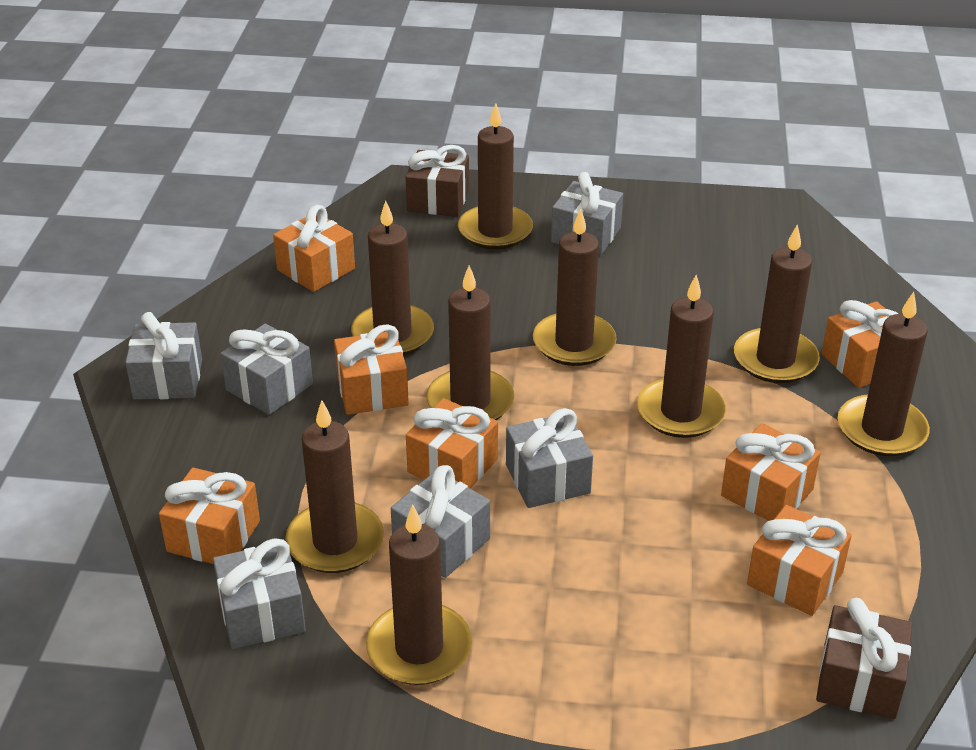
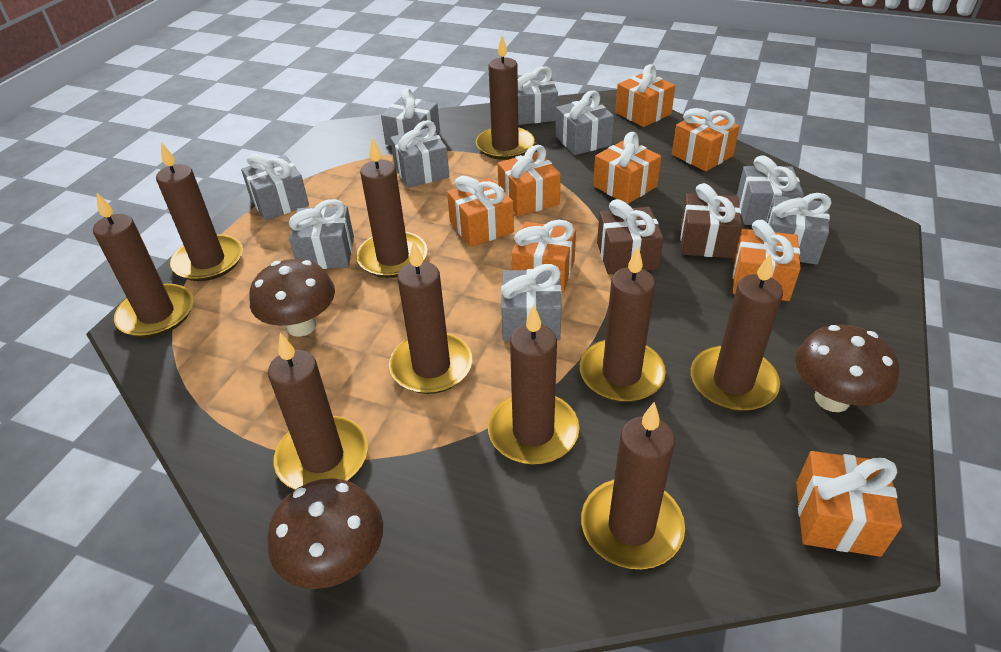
brown candle: [285,400,384,573] [351,201,434,355] [366,505,472,685] [426,266,514,420] [458,103,533,249] [533,209,617,366] [637,275,726,438] [734,224,820,383] [838,292,930,456] = 9 -> [93,192,193,338] [156,142,243,281] [268,333,368,490] [356,137,428,278] [389,240,472,394] [476,36,535,160] [488,304,579,465] [580,247,666,402] [581,402,685,569] [691,253,783,411] = 10
brown mushroom: none = 0 -> [249,259,335,337] [267,478,383,589] [795,325,899,412] = 3
grey gift: [125,312,202,400] [213,538,306,649] [221,324,313,415] [391,465,490,578] [506,408,593,508] [551,172,623,255] = 6 -> [241,153,309,220] [289,199,354,269] [381,88,440,146] [390,120,449,188] [501,264,562,341] [518,66,558,125] [555,91,614,155] [737,155,804,225] [767,193,832,265] = 9
orange gift: [159,468,260,564] [273,205,355,292] [334,324,409,415] [406,398,498,488] [721,423,821,521] [747,505,852,616] [821,300,898,388] = 7 -> [447,176,514,247] [498,145,561,217] [511,220,576,293] [593,132,661,204] [615,64,675,127] [672,108,740,171] [732,220,800,301] [796,451,902,557] = 8

